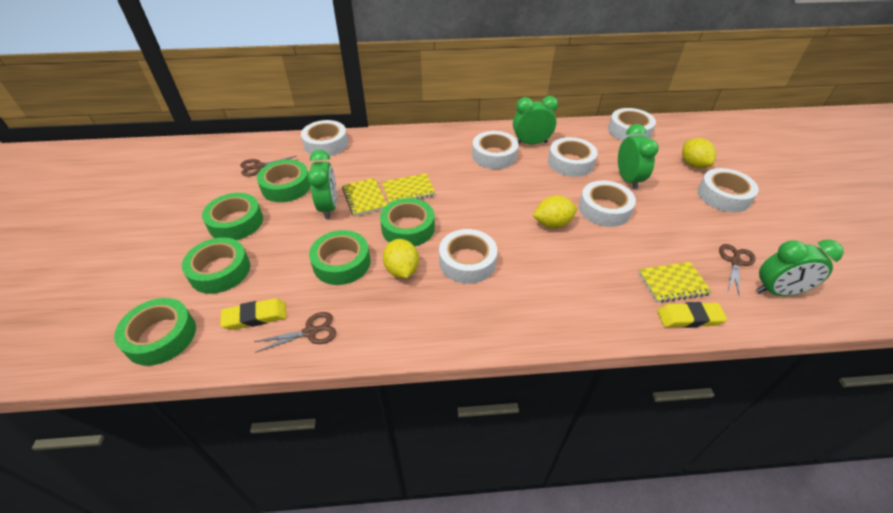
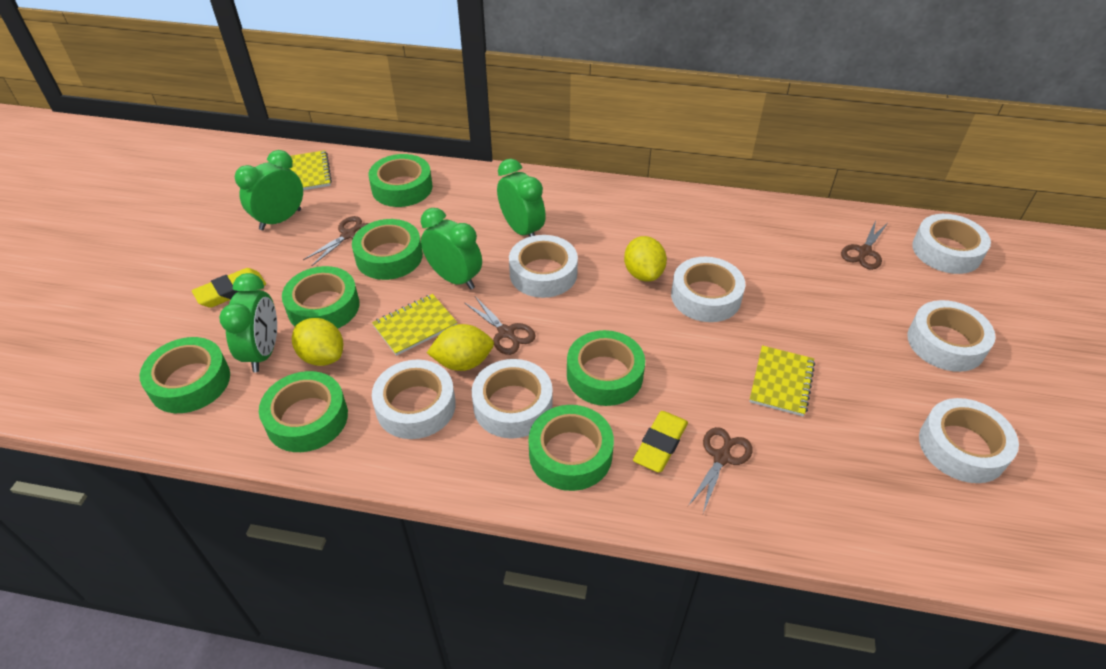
brown scissors: [240,156,296,176] [254,312,336,353] [719,244,756,297] = 3 -> [303,216,369,266] [465,296,535,355] [688,427,753,513] [841,220,888,270] = 4
green tape: [114,298,196,366] [182,237,250,294] [202,193,263,240] [257,159,311,202] [309,230,371,285] [380,198,435,246] = 6 -> [139,337,230,413] [259,371,348,452] [282,266,360,329] [352,219,423,280] [368,154,433,207] [528,405,614,491] [567,330,645,406] = 7

